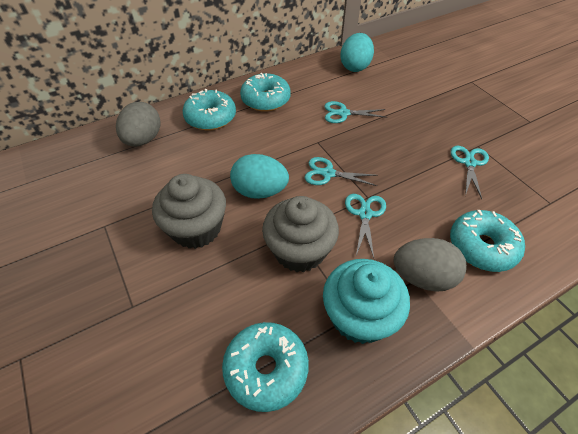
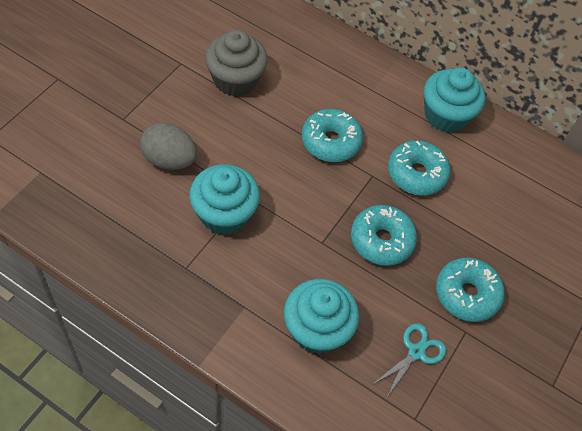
grey cupcake: [152,174,226,249] [262,196,339,272] = 2 -> [205,30,268,97] = 1
grey egg: [116,102,161,146] [394,238,466,292] = 2 -> [140,122,197,170] = 1
turquoise cupcake: [323,259,410,344] = 1 -> [190,164,260,235] [284,279,359,354] [424,67,485,133] = 3
turquoise egg: [230,154,289,199] [341,33,374,72] = 2 -> none = 0
turquoise scissors: [305,157,378,186] [324,101,387,123] [345,194,386,258] [451,146,489,199] = 4 -> [373,324,446,398] = 1

